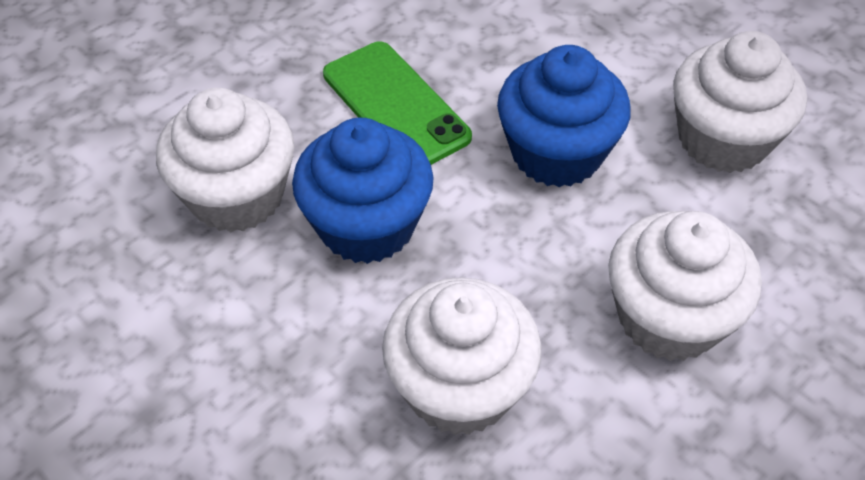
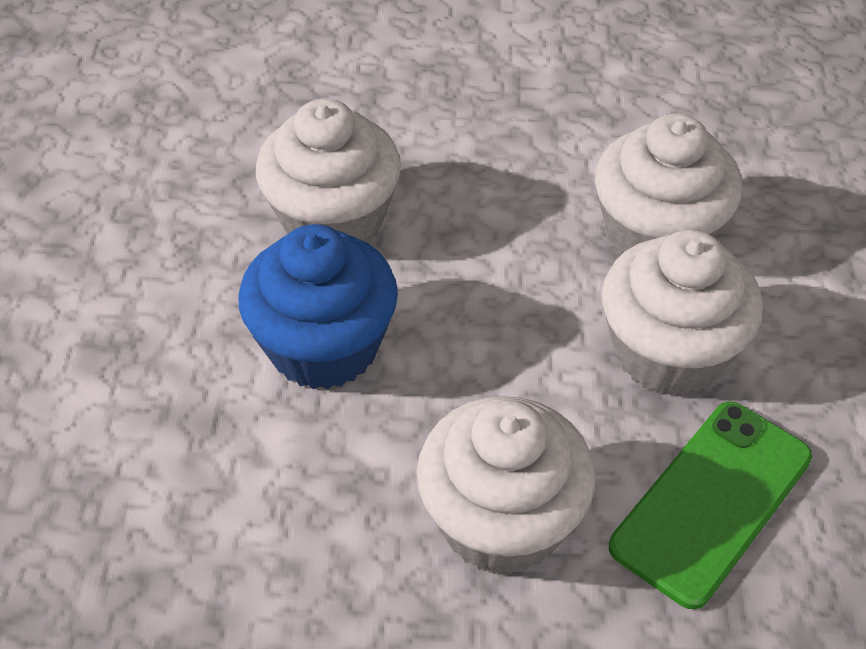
blue cupcake: [292,118,434,264] [497,45,631,187] = 2 -> [238,224,398,390] = 1

